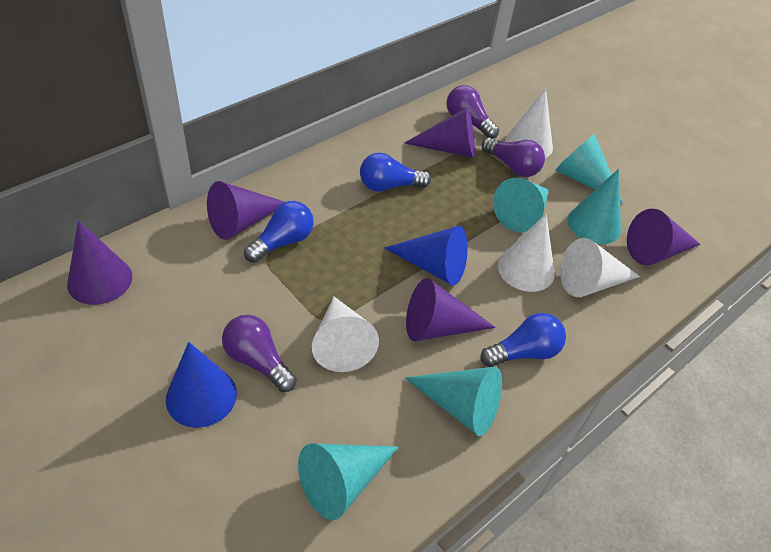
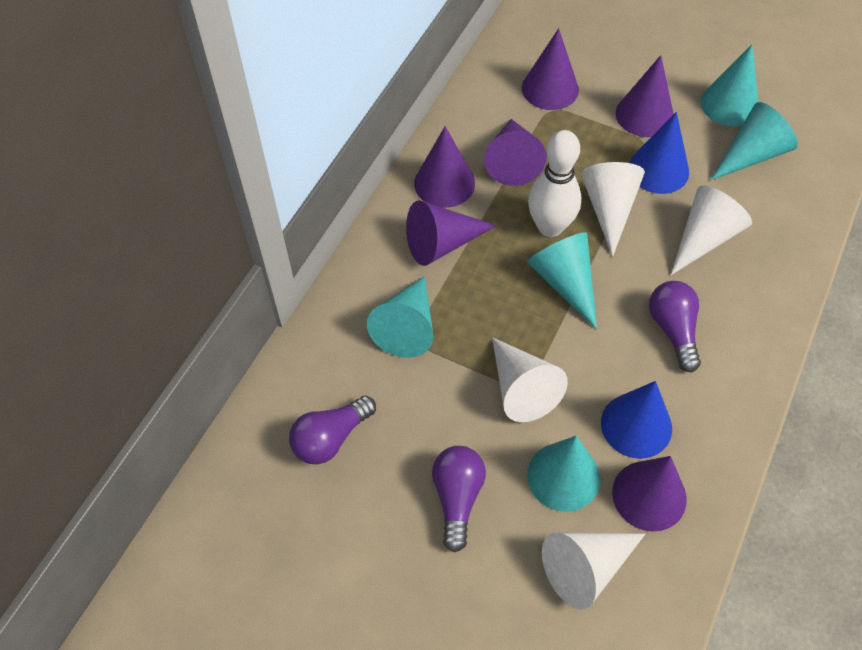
blue light bulb: [244,201,314,263] [360,153,431,192] [480,313,566,367] = 3 -> none = 0
purple cone: [67,220,132,305] [207,181,284,240] [404,107,475,158] [406,278,496,341] [627,209,701,265] = 5 -> [406,200,497,266] [414,126,475,208] [484,119,546,186] [522,28,579,110] [612,456,687,532] [616,55,674,137] = 6
white bowling pin: none = 0 -> [528,130,581,237] = 1

